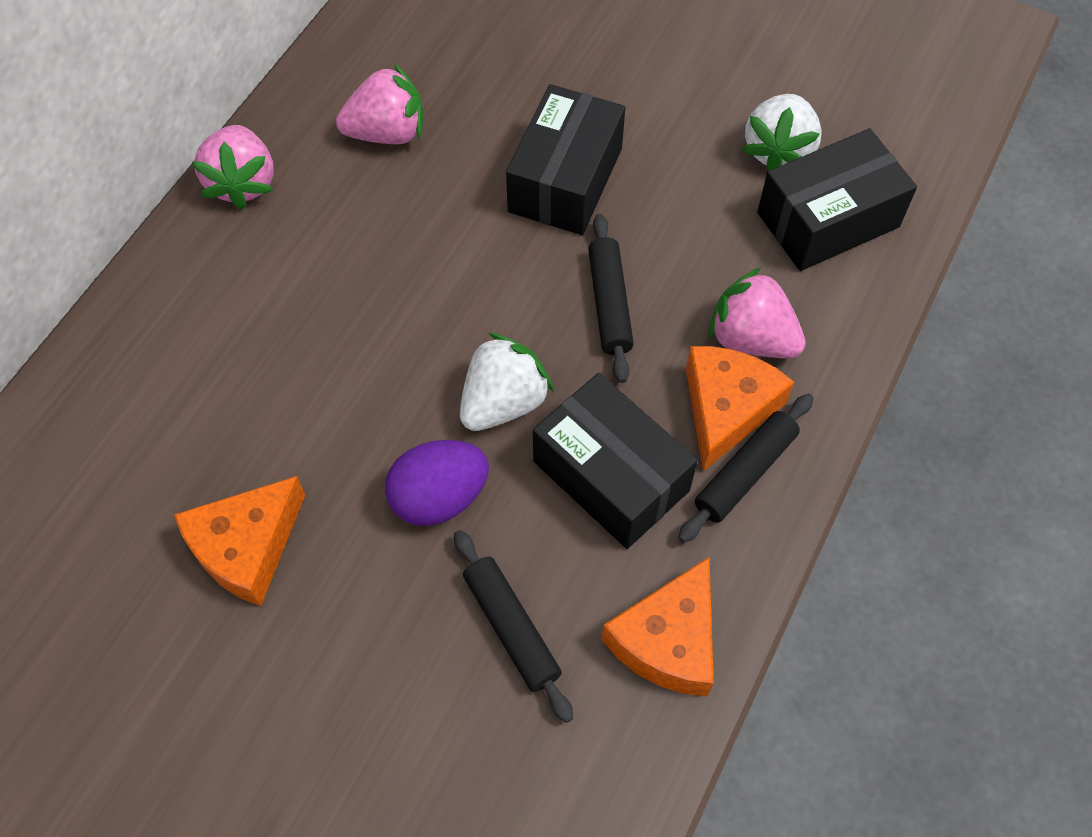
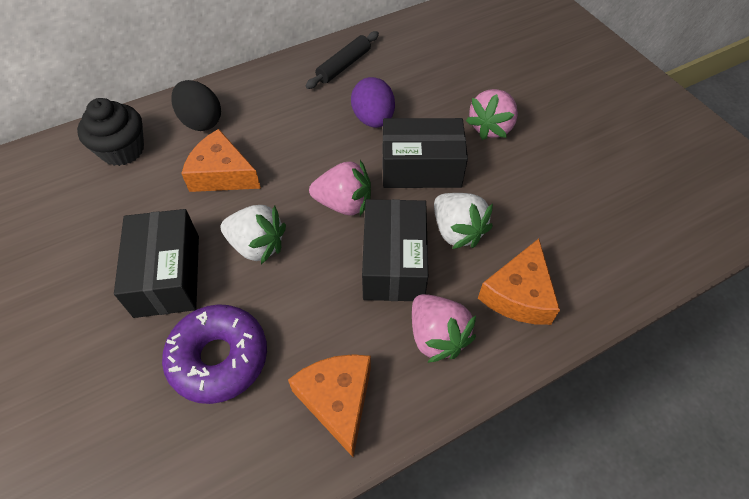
black cupcake: none = 0 -> [77,98,144,166] = 1
black egg: none = 0 -> [171,80,221,131] = 1
black rolling pin: [454,530,573,723] [588,214,634,383] [678,393,814,543] = 3 -> [306,31,379,89] = 1
purple donut: none = 0 -> [162,304,267,404] = 1

